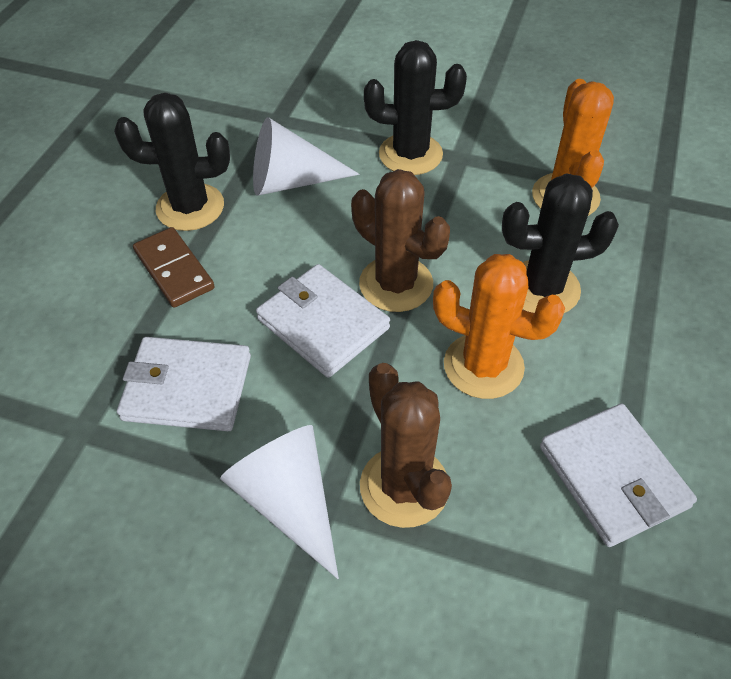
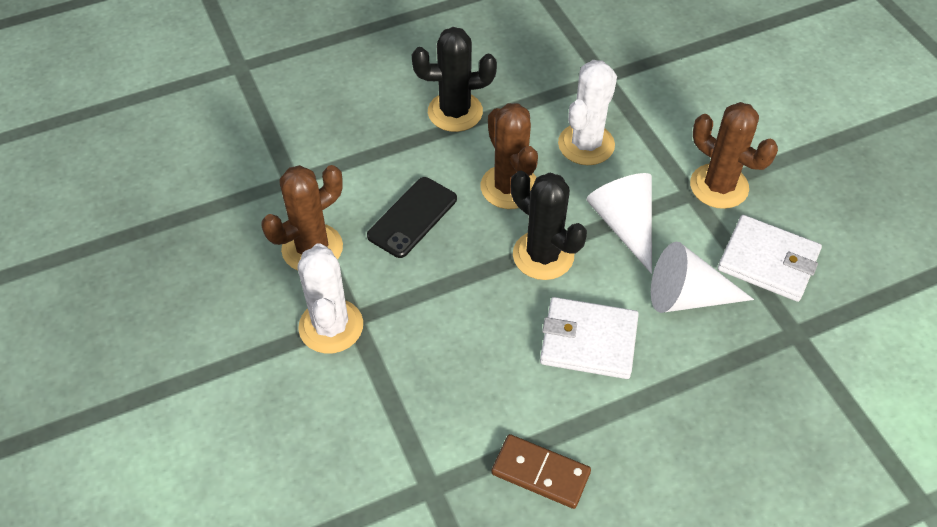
black cactus: [114,93,230,231] [364,40,467,175] [502,173,619,313] = 3 -> [412,27,497,132] [511,171,587,280] = 2
black phone: none = 0 -> [367,177,457,258] = 1
brown cactus: [351,169,450,312] [360,363,452,528] = 2 -> [261,165,343,270] [480,103,538,209] [690,102,778,209] = 3
orange cactus: [433,254,565,399] [532,79,614,216] = 2 -> none = 0
white cactus: none = 0 -> [297,243,363,354] [558,60,617,165] = 2
white wallet: [117,337,251,431] [256,264,390,378] [540,404,697,547] = 3 -> [540,297,639,379] [718,215,822,302] = 2

